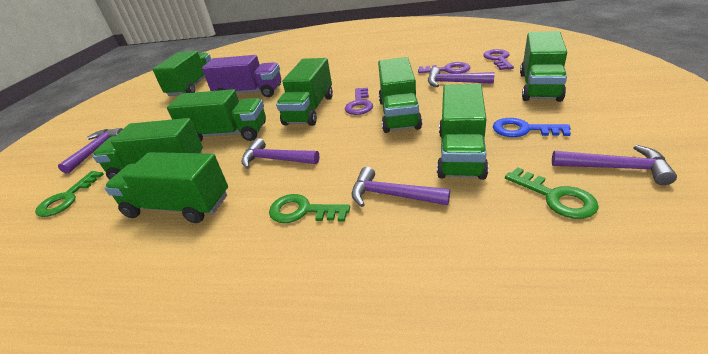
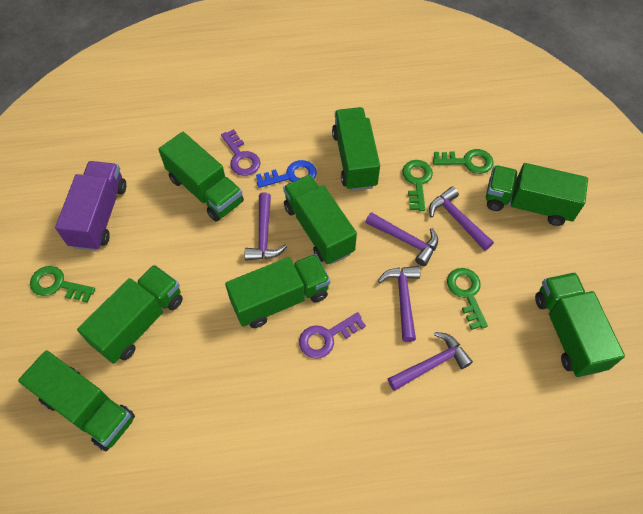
green key: [35,171,104,217] [269,194,350,223] [505,167,599,219] = 3 -> [30,266,95,303] [402,160,433,211] [433,149,494,174] [447,268,488,330] = 4
purple key: [345,87,373,115] [418,62,470,74] [483,49,514,70] = 3 -> [221,129,260,176] [299,312,366,359] = 2

